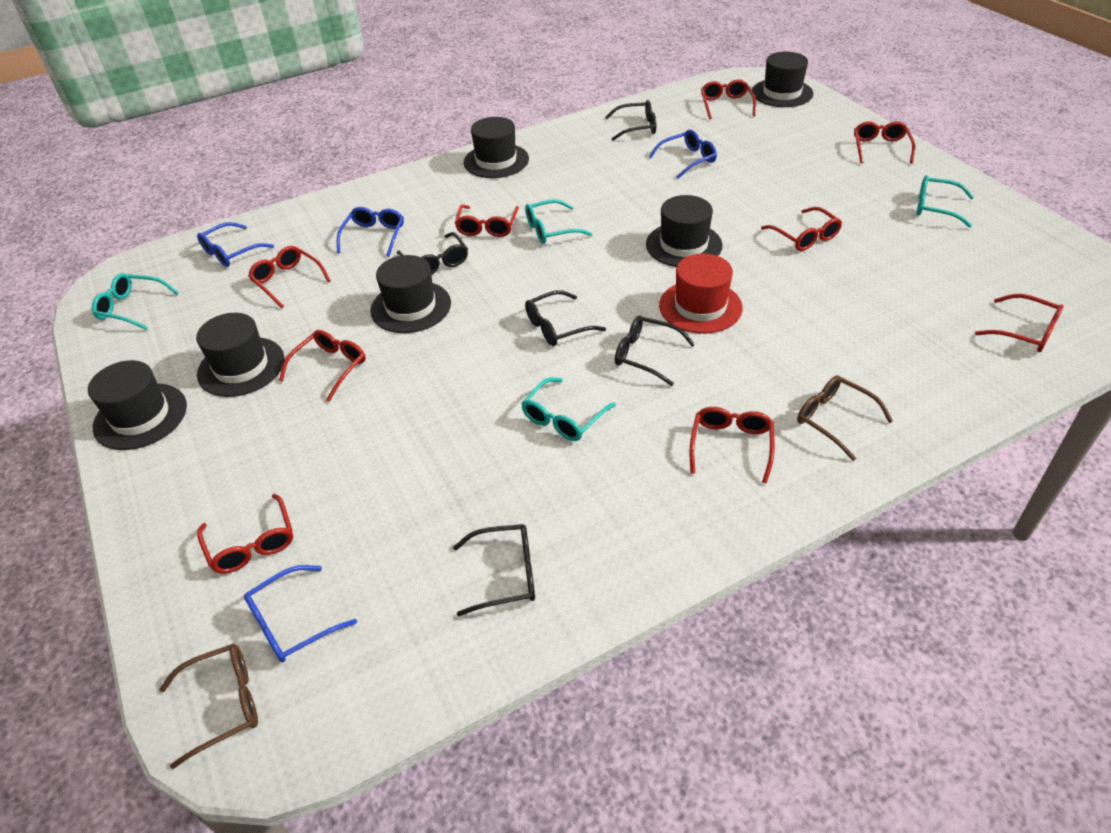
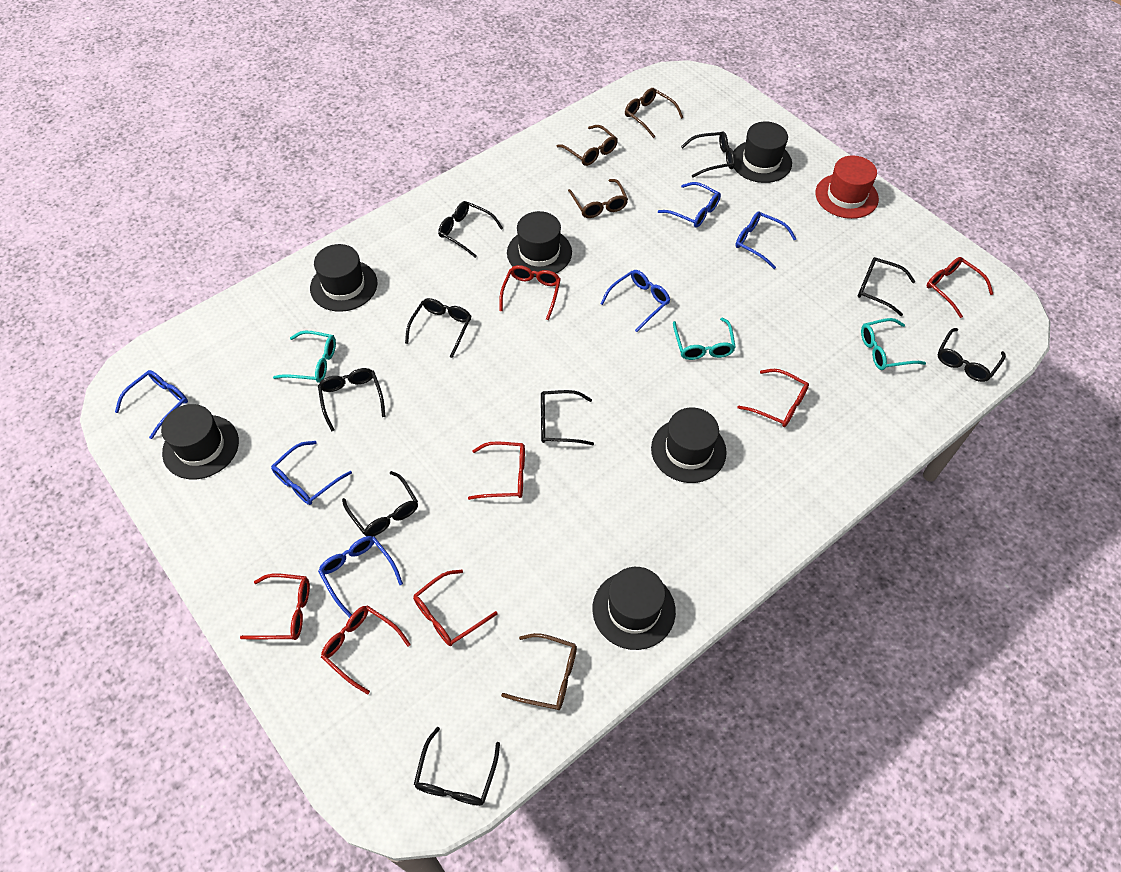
black glasses: [397,232,468,275] [453,524,535,616] [525,290,606,346] [605,100,656,141] [615,315,695,386] = 5 -> [318,368,386,432] [342,471,418,537] [405,298,471,358] [414,727,500,806] [438,201,503,258] [541,390,594,445] [681,131,735,178] [858,257,916,316] [938,328,1006,382] = 9
blue glasses: [197,222,274,267] [244,565,357,663] [337,207,404,257] [649,130,717,179] = 4 -> [115,370,188,439] [271,441,352,505] [318,536,403,618] [600,270,670,332] [658,182,721,228] [735,211,796,269] = 6
brown glasses: [159,643,258,769] [797,375,893,461] = 2 -> [501,633,577,710] [556,125,618,166] [568,179,628,218] [625,88,683,138] = 4
red glasses: [197,494,293,573] [248,246,331,308] [279,330,366,402] [455,205,519,237] [689,407,775,484] [701,79,756,119] [761,207,842,251] [854,121,915,164] [975,294,1064,352] = 9 -> [240,574,310,640] [321,605,411,695] [413,570,498,646] [468,441,525,500] [499,265,561,320] [738,369,809,427] [927,257,993,318] = 7
turquoise glasses: [92,273,179,330] [521,377,616,441] [525,199,592,244] [916,175,974,228] = 4 -> [273,330,336,383] [673,317,736,360] [861,318,926,370] = 3

